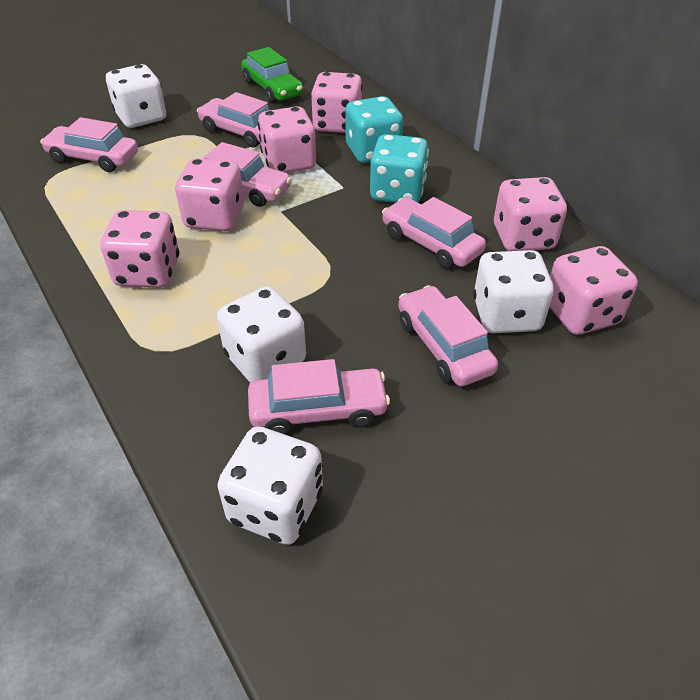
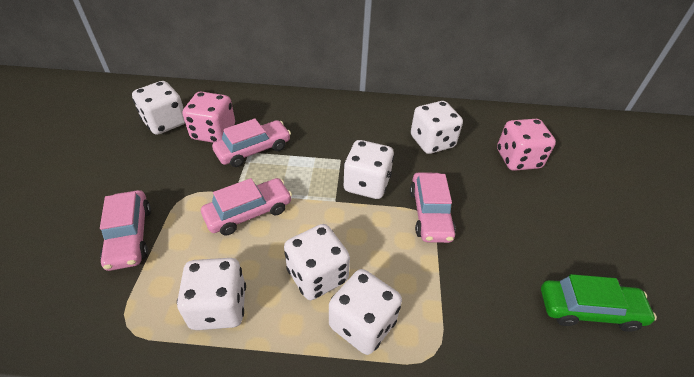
pink car: [40,117,138,172] [197,92,270,147] [202,142,292,207] [248,359,390,435] [382,197,486,269] [398,285,498,386] = 6 -> [100,190,151,271] [201,178,292,235] [212,118,291,167] [410,172,456,243] = 4
pink dice: [100,210,179,288] [175,158,244,231] [258,106,316,173] [311,72,363,133] [494,177,567,251] [550,246,638,335] = 6 -> [183,92,235,143] [497,119,556,171] = 2
turquoise dice: [345,96,403,163] [370,134,429,203] = 2 -> none = 0
white dice: [106,64,166,128] [217,286,306,383] [217,426,323,545] [473,250,554,333] = 4 -> [132,81,185,135] [177,258,246,330] [284,224,350,300] [329,269,402,355] [344,140,394,199] [411,101,463,154] = 6

